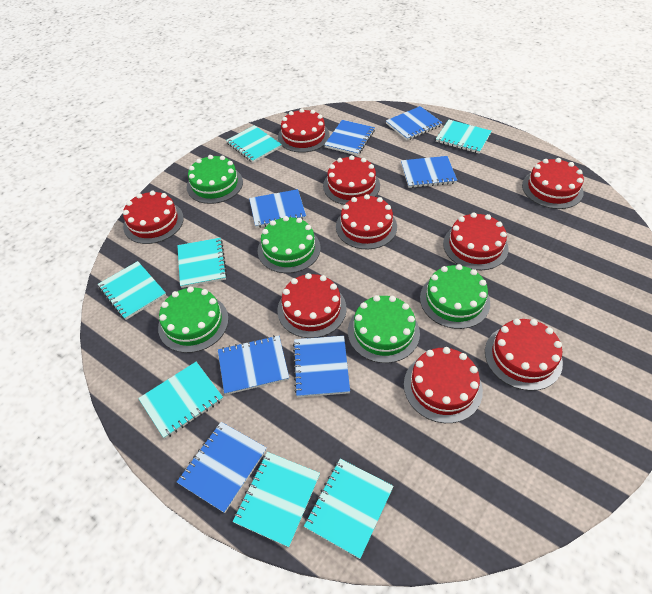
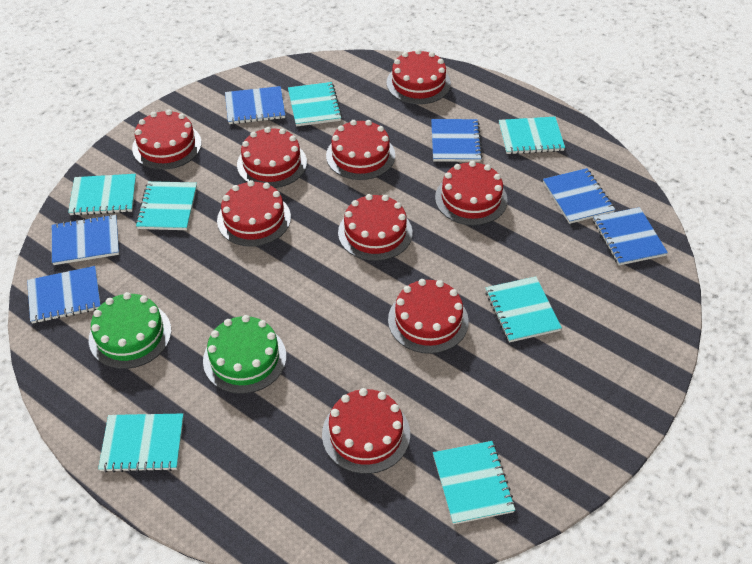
blue notebook: [177,422,267,513] [218,335,289,395] [249,189,306,228] [293,336,350,397] [324,120,375,156] [386,106,443,140] [401,156,457,188] = 7 -> [27,266,101,324] [52,214,119,265] [225,86,285,124] [431,119,483,162] [543,168,615,224] [593,207,668,265] = 6
green cake: [158,286,229,353] [187,155,243,204] [258,216,320,273] [348,295,420,363] [420,264,490,329] = 5 -> [89,292,171,369] [203,315,286,394] = 2

